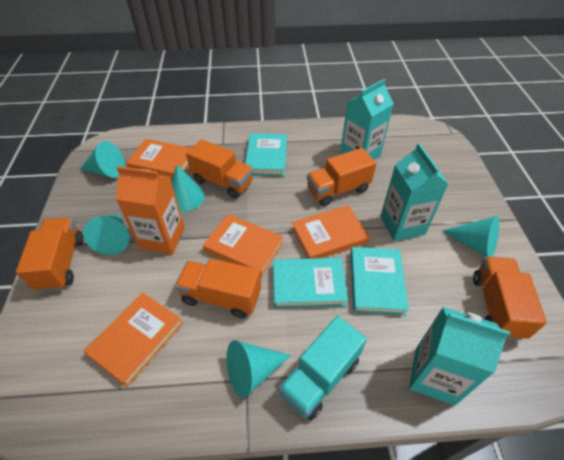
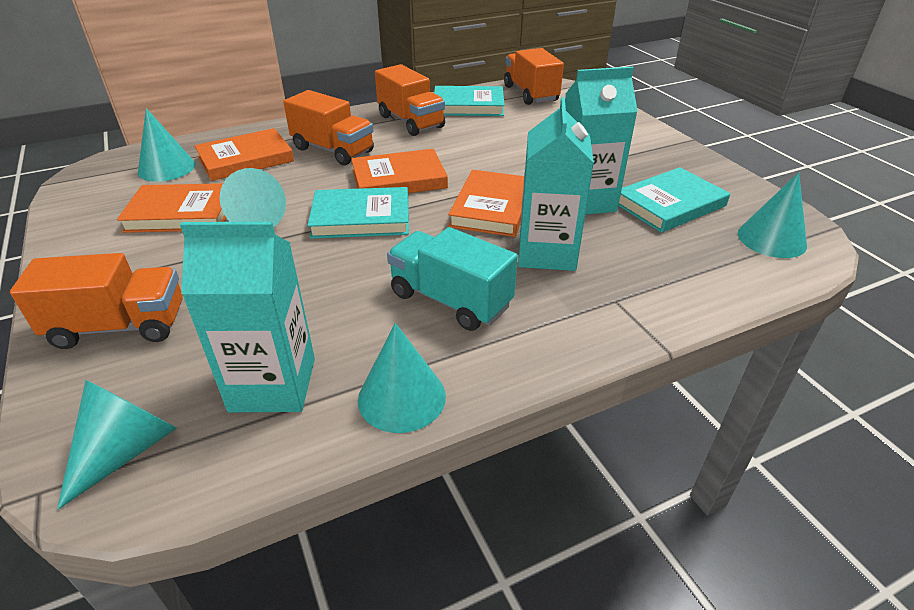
orange carton: [116,166,185,255] = 1 -> none = 0
orange truck: [16,217,84,292] [175,258,261,318] [186,139,253,198] [307,148,377,206] [473,257,547,340] = 5 -> [10,253,183,349] [283,90,374,165] [375,64,445,136] [504,48,564,105] = 4

